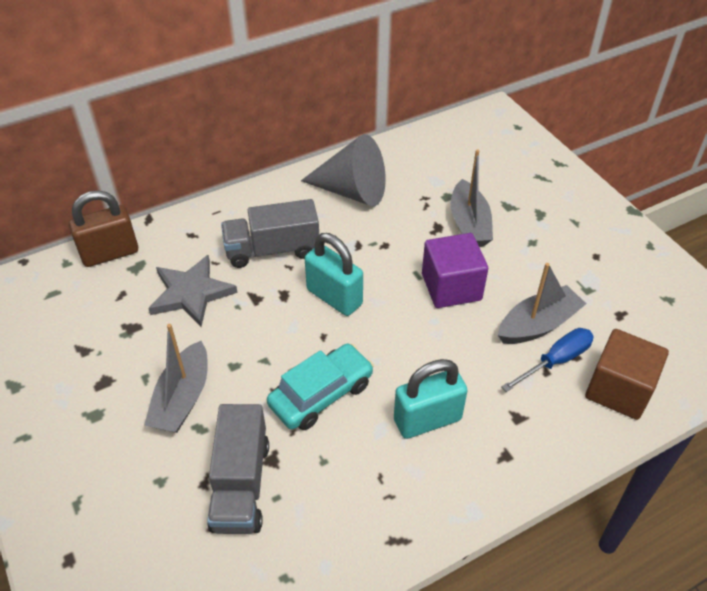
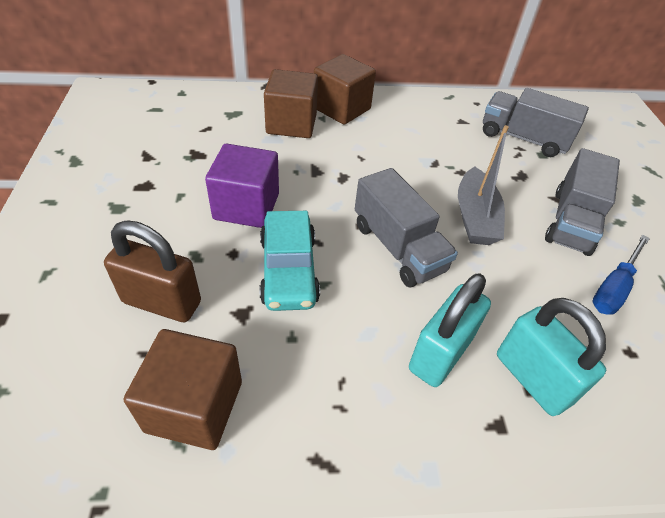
brown cube: [585,329,669,420] = 1 -> [124,329,242,450] [264,69,318,138] [314,54,376,125] = 3
grey boat: [144,324,208,433] [451,149,493,247] [498,263,586,344] = 3 -> [458,125,509,245] = 1
grey cone: [301,134,386,206] = 1 -> none = 0
grey star: [148,255,238,327] = 1 -> none = 0
grey truck: [207,404,269,534] [221,199,319,268] = 2 -> [355,168,458,287] [483,88,589,157] [545,148,620,256] = 3

